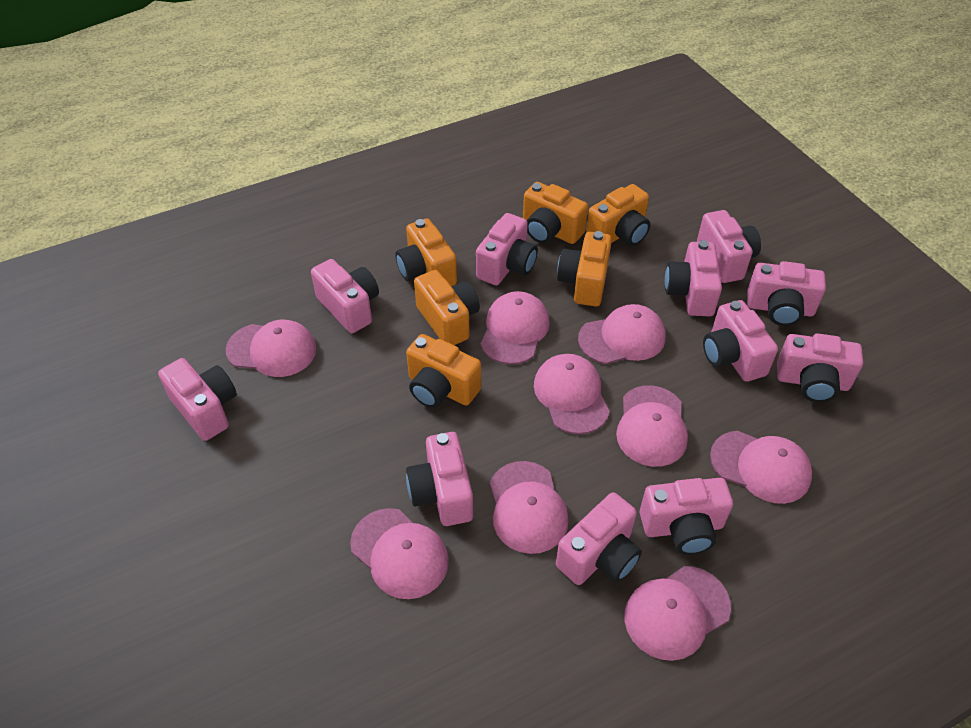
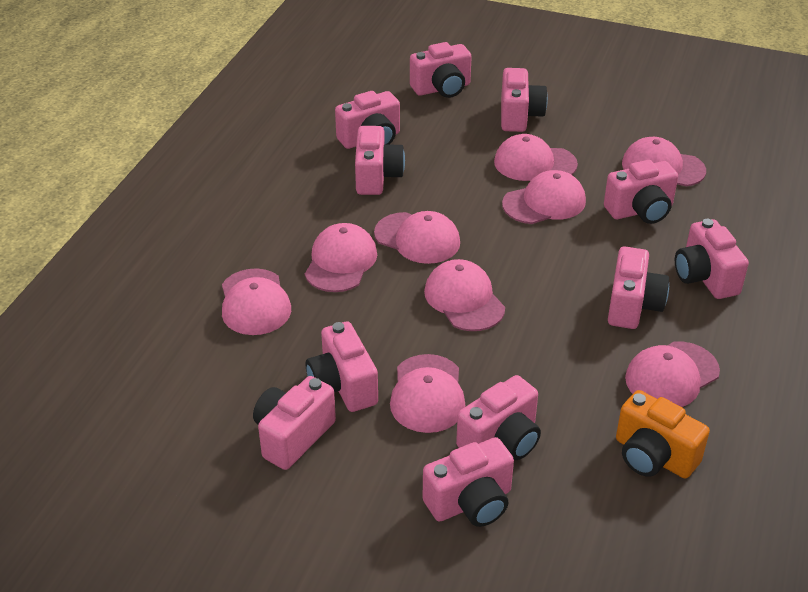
orange camera: [395,218,457,286] [406,334,481,408] [414,270,480,345] [523,182,588,244] [557,231,612,307] [586,184,650,246] = 6 -> [616,390,710,478] = 1

